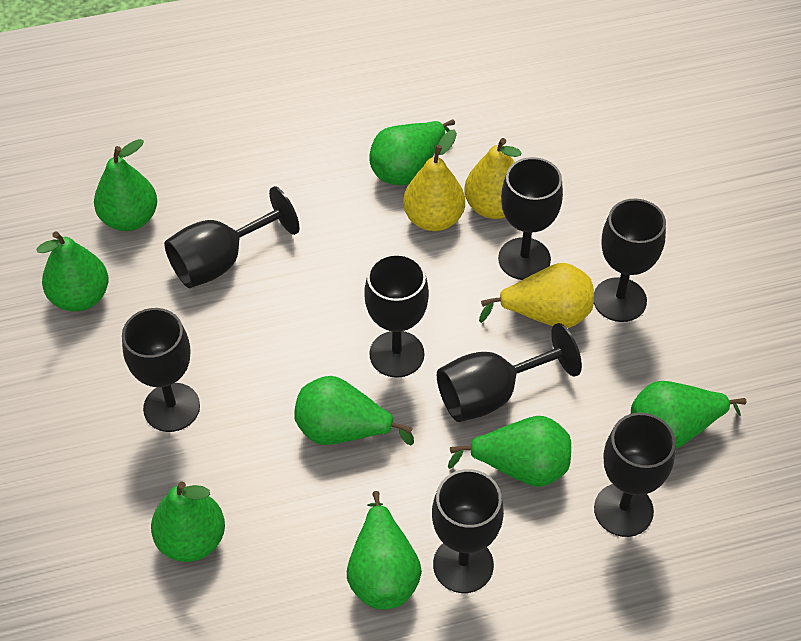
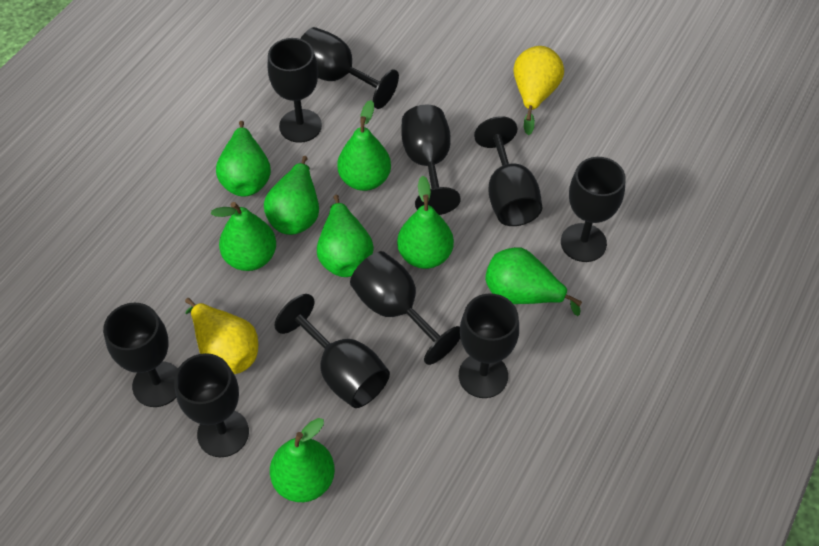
black goblet: [122,308,200,432] [164,186,300,288] [364,254,429,378] [432,469,504,593] [437,323,582,422] [498,157,563,280] [594,198,666,322] [594,413,676,537] = 8 -> [103,303,178,407] [174,353,249,457] [268,38,322,143] [275,294,390,408] [301,27,399,109] [350,251,460,365] [402,105,461,215] [459,293,519,398] [474,116,543,226] [561,157,626,262] = 10
yellow pear: [403,129,465,231] [464,138,522,219] [479,263,594,328] = 3 -> [185,298,258,374] [514,46,564,135] = 2

